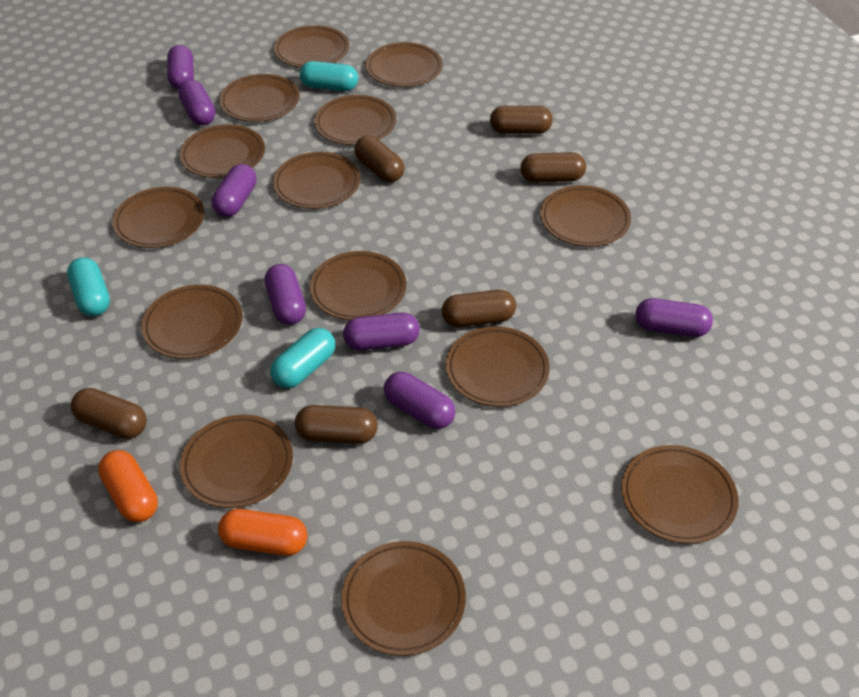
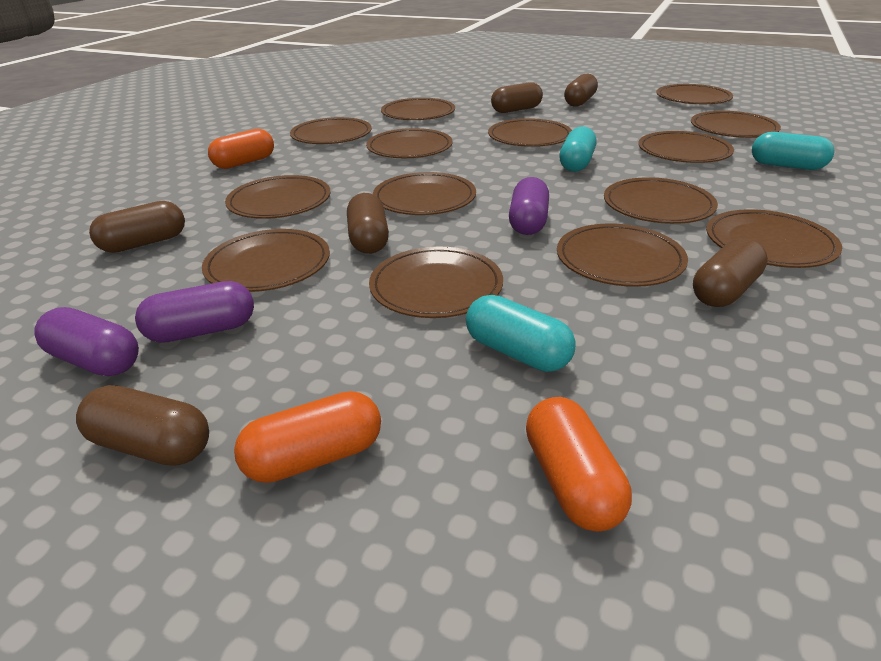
orange capsule: [98,450,158,522] [218,509,307,556] = 2 -> [208,129,274,169] [234,391,381,483] [526,397,632,532] = 3
purple capsule: [167,45,194,90] [178,80,216,126] [212,164,257,217] [265,264,306,325] [343,313,420,350] [384,372,456,429] [636,298,713,337] = 7 -> [34,307,139,376] [135,281,254,343] [509,177,549,235] = 3

